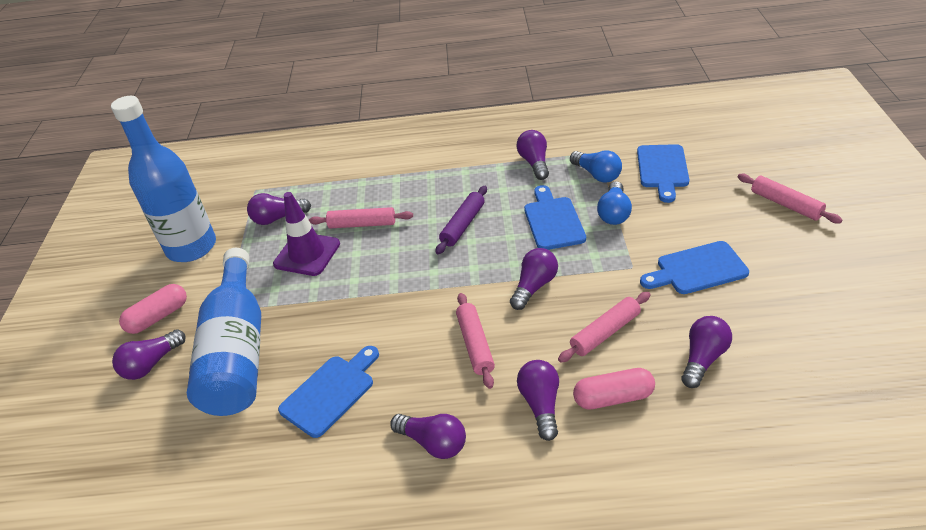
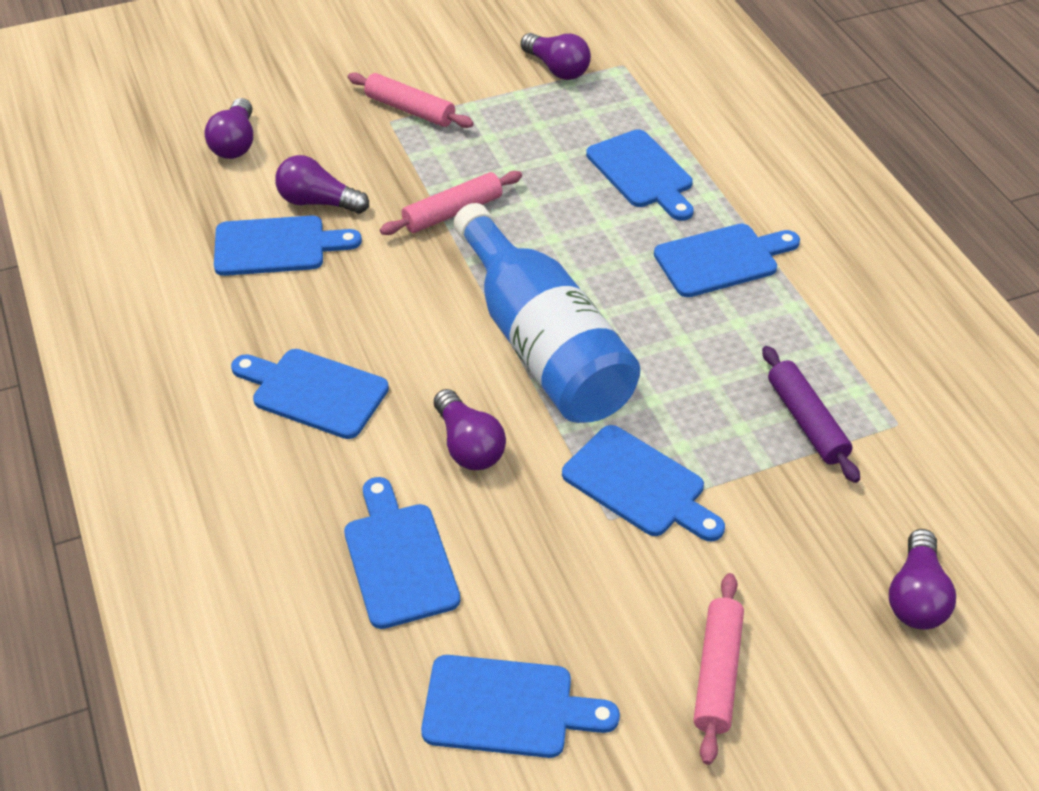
blue bottle: [111,96,216,262] [187,248,261,416] = 2 -> [454,203,640,423] = 1
blue cutting board: [278,346,379,438] [524,185,586,250] [637,144,689,203] [640,241,749,294] = 4 -> [214,215,362,276] [231,349,389,439] [344,477,460,629] [421,655,620,758] [562,425,725,541] [586,129,694,221] [654,224,800,297] = 7
blue light bulb: [570,150,622,183] [597,181,632,225] = 2 -> none = 0
pink capsule: [119,284,187,334] [573,368,655,409] = 2 -> none = 0
pink rolling pin: [309,207,413,228] [456,293,495,389] [558,292,651,363] [738,174,842,223] = 4 -> [348,72,474,128] [380,171,522,235] [694,573,744,765] = 3
purple light bulb: [112,329,186,380] [247,193,311,225] [390,414,466,459] [510,248,558,310] [516,130,549,180] [517,360,559,441] [681,316,732,388] = 7 -> [205,98,253,159] [275,155,369,214] [434,389,506,470] [521,33,591,80] [889,529,956,630] = 5
purple traffic cone: [273,192,340,276] = 1 -> none = 0

